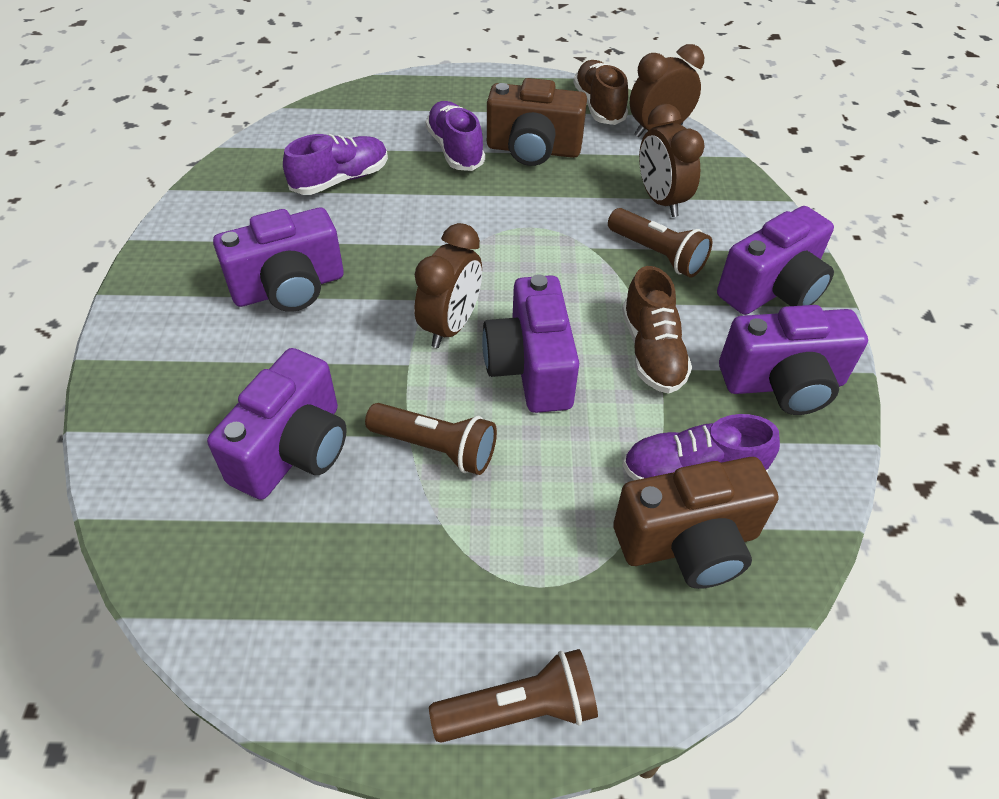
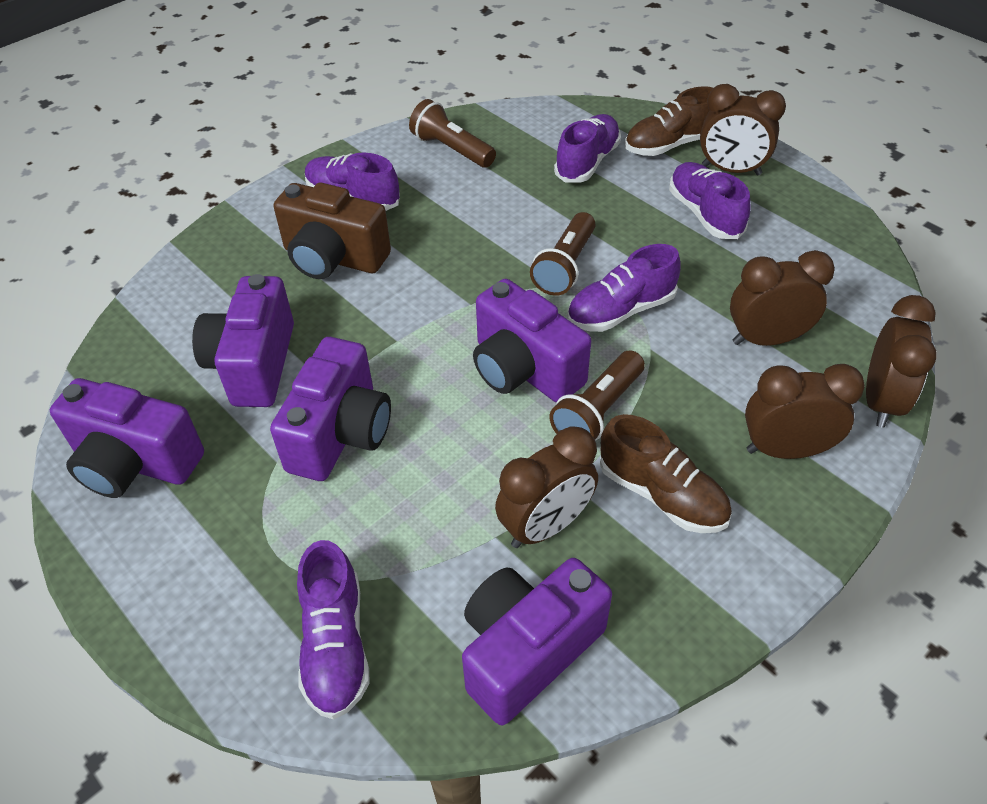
brown camera: [487,78,587,166] [613,457,779,589] = 2 -> [274,183,391,279] = 1
brown clock: [414,223,482,348] [630,44,704,137] [639,104,705,217] = 3 -> [495,426,598,548] [700,84,786,175] [730,250,835,346] [745,364,865,459] [866,295,937,428] = 5
purple shoe: [283,134,388,195] [426,101,485,171] [622,414,780,480] = 3 -> [297,540,370,720] [305,153,400,211] [554,114,621,183] [567,244,681,332] [669,162,750,239] = 5

